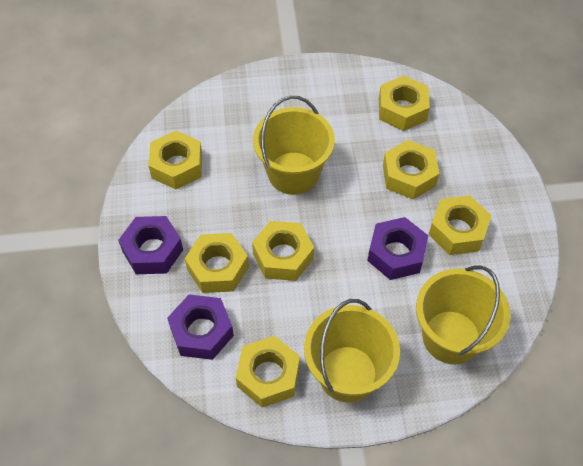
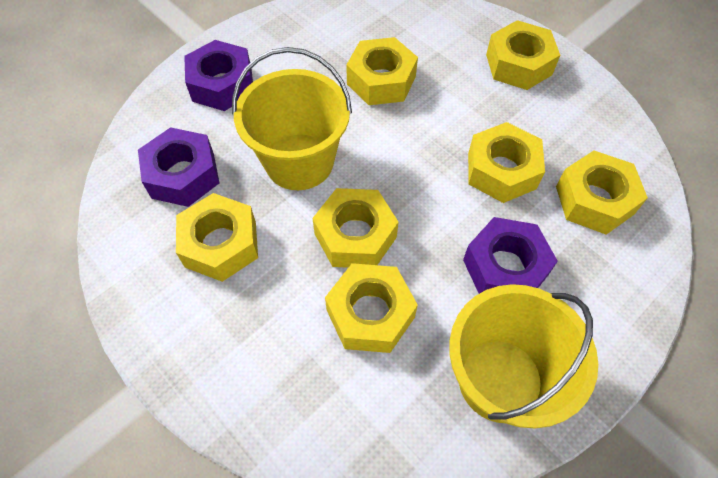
yellow bucket: [253,96,335,195] [304,299,400,403] [416,266,510,364] = 3 -> [232,47,352,190] [449,284,598,428] = 2

